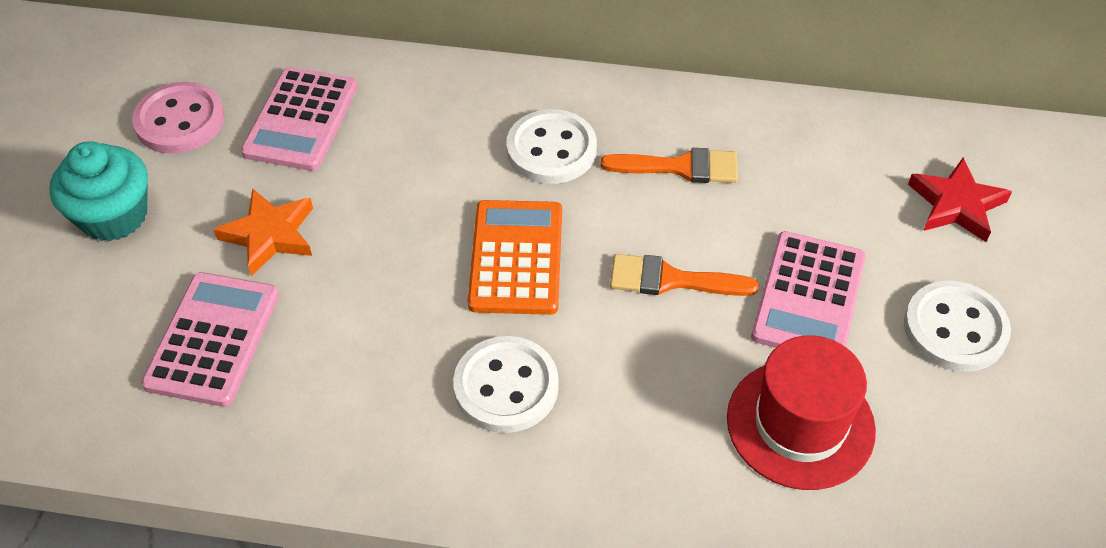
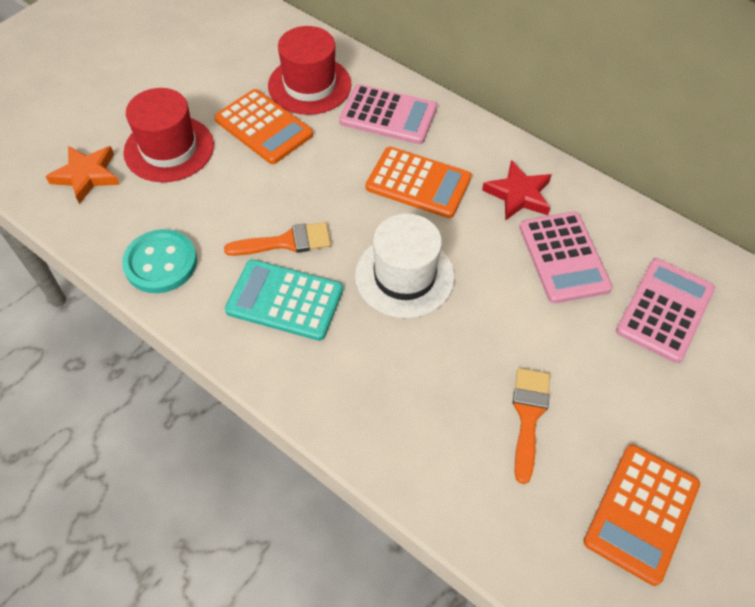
orange calculator: [468,200,562,315] = 1 -> [214,89,313,164] [366,147,472,218] [583,445,700,586] = 3
pink button: [132,82,225,154] = 1 -> none = 0
red hat: [727,335,876,490] = 1 -> [123,88,214,182] [268,26,352,115] = 2
turquoise button: none = 0 -> [122,229,197,293] = 1
turquoise calculator: none = 0 -> [225,259,343,341] = 1
turquoise cupcake: [49,141,148,241] = 1 -> none = 0
white button: [453,336,559,433] [506,109,597,184] [904,280,1011,372] = 3 -> none = 0
white hat: none = 0 -> [355,213,455,318] = 1

